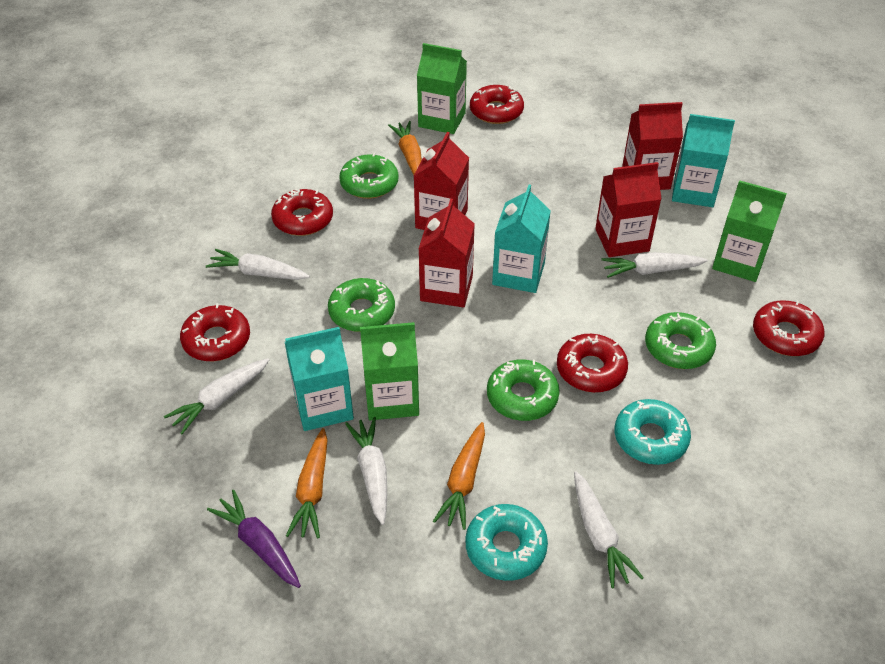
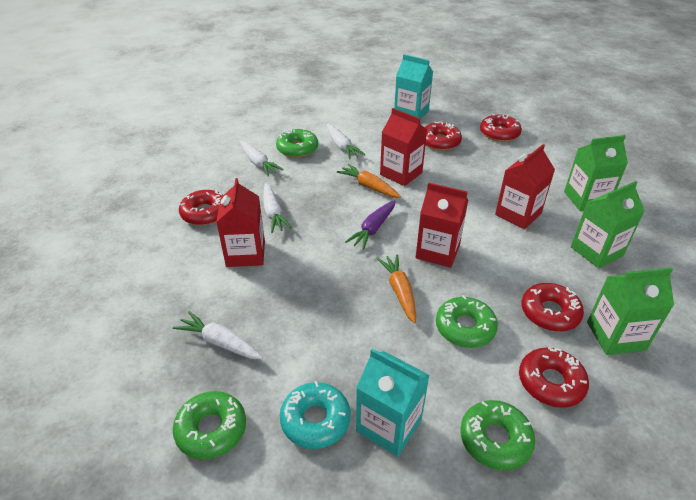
orange carrot: [286,428,328,538] [388,121,422,175] [433,422,485,530] = 3 -> [337,164,401,198] [377,254,416,323] = 2
turquoise carton: [285,327,354,431] [492,185,551,293] [672,114,735,207] = 3 -> [356,348,430,457] [394,54,433,119] = 2
turquoise donut: [465,504,548,581] [615,399,691,465] = 2 -> [280,381,350,449] = 1
white carrot: [164,358,269,434] [206,249,310,280] [345,417,387,525] [574,471,644,588] [602,252,708,278] = 5 -> [173,311,263,360] [240,141,284,176] [263,183,292,233] [327,124,365,159] = 4

